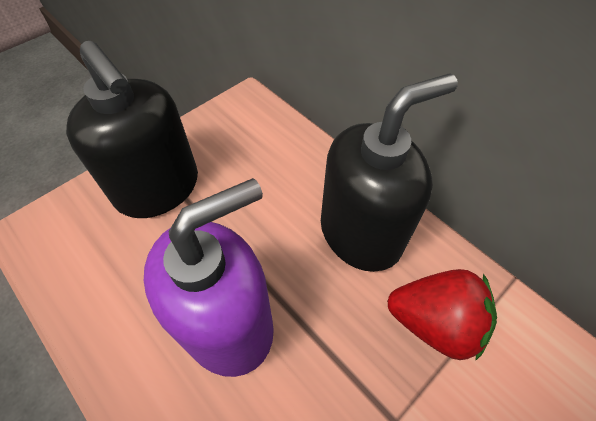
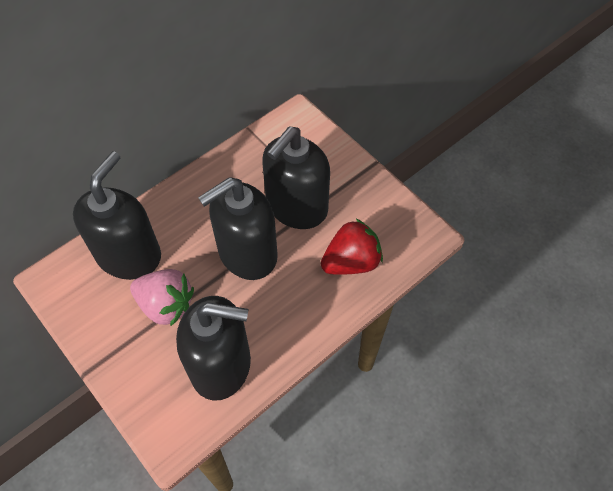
black soap dispenser: [66,41,198,218] [321,73,458,272] = 2 -> [73,151,161,280] [176,296,251,401] [198,177,278,280] [262,126,330,229] = 4
pink strawberry: none = 0 -> [130,269,194,327] = 1
purple soap dispenser: [144,178,274,377] = 1 -> none = 0

